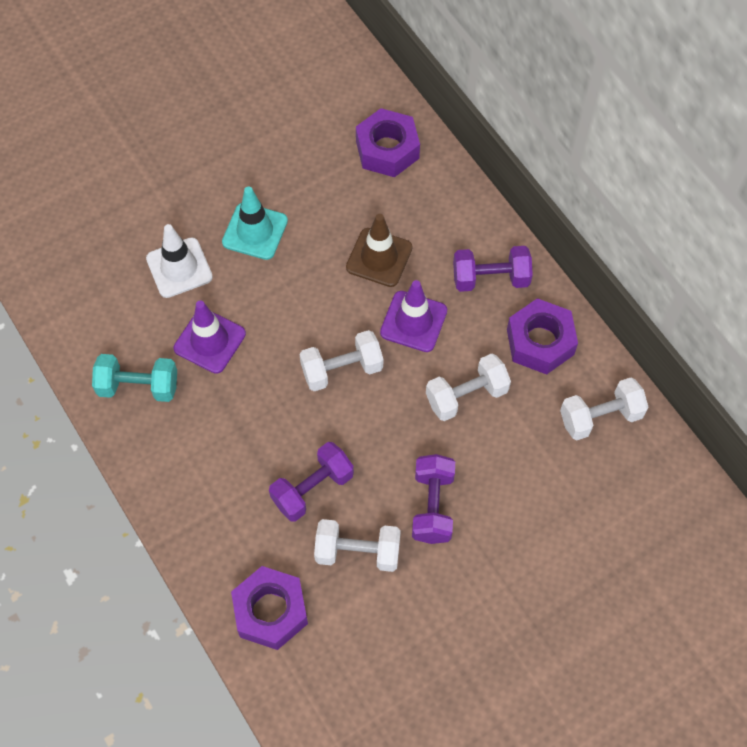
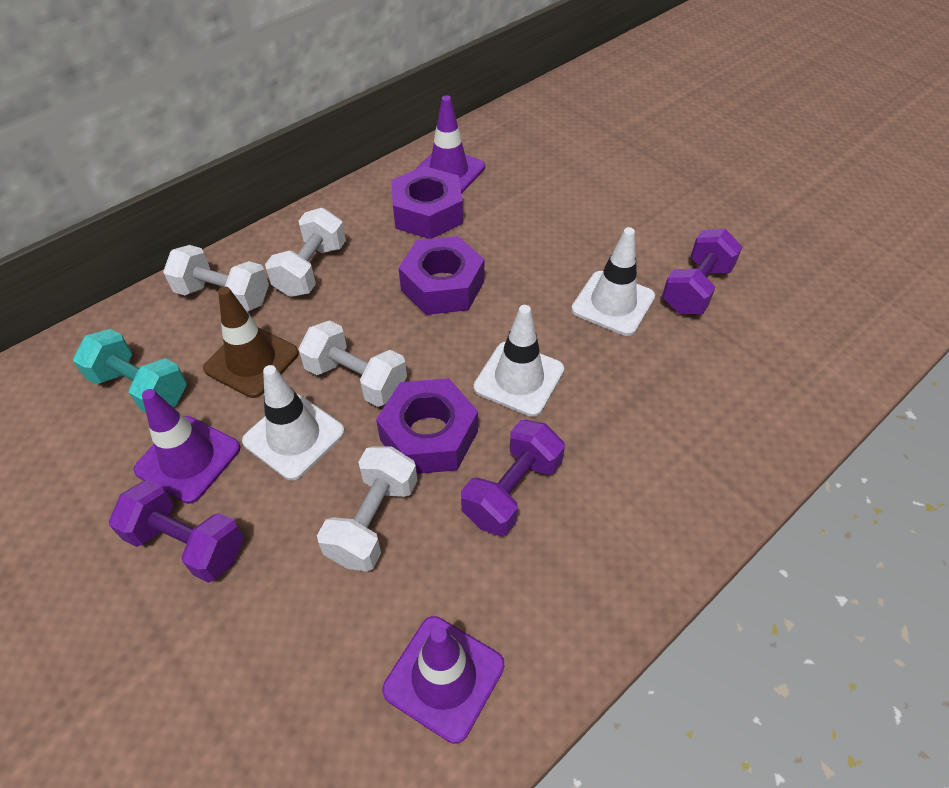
purple traffic cone: [173,301,246,374] [380,280,447,352] = 2 -> [133,389,240,504] [382,616,504,744] [416,95,485,194] = 3
turquoise traffic cone: [222,187,288,260] = 1 -> none = 0
white traffic cone: [146,224,213,298] = 1 -> [242,365,345,481] [473,305,564,417] [571,227,655,336] = 3

